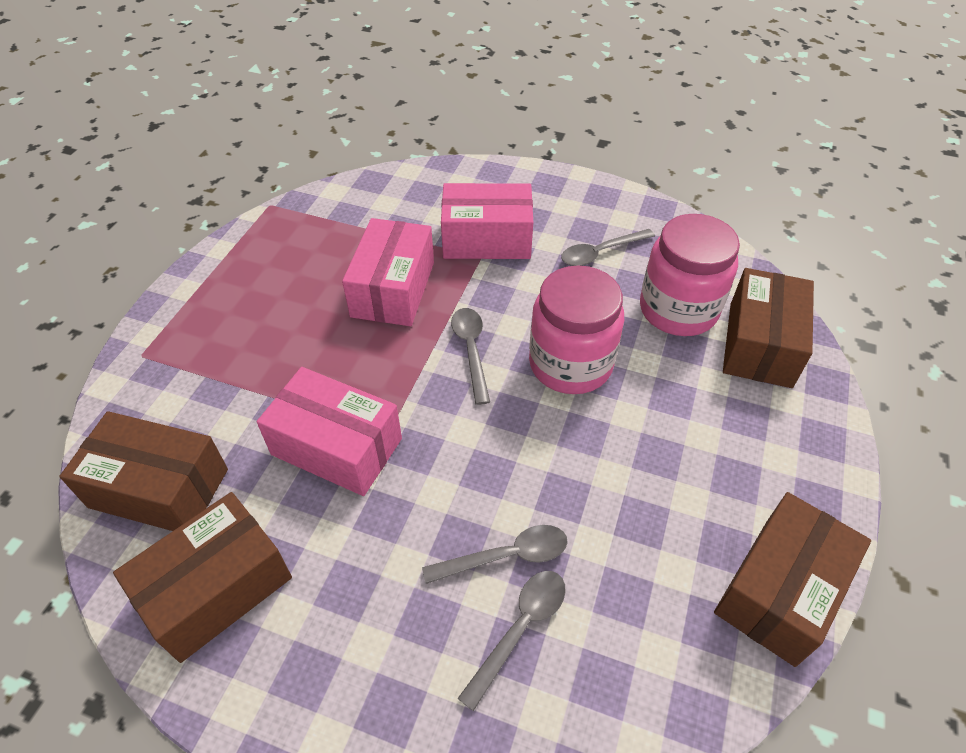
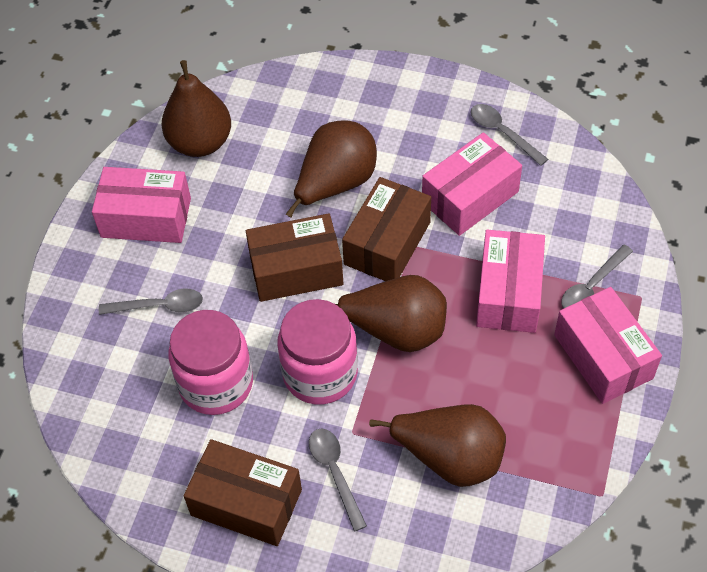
brown box: [59,411,228,531] [113,492,292,663] [714,492,871,667] [723,268,814,388] = 4 -> [184,439,302,546] [246,213,343,302] [342,177,431,281] = 3
brown pear: none = 0 -> [162,60,231,157] [286,121,377,217] [336,275,447,352] [369,404,506,487] = 4
pink box: [257,367,402,496] [342,218,434,326] [441,183,533,259] = 3 -> [92,167,191,243] [422,132,522,236] [476,229,545,333] [554,287,662,404] = 4

